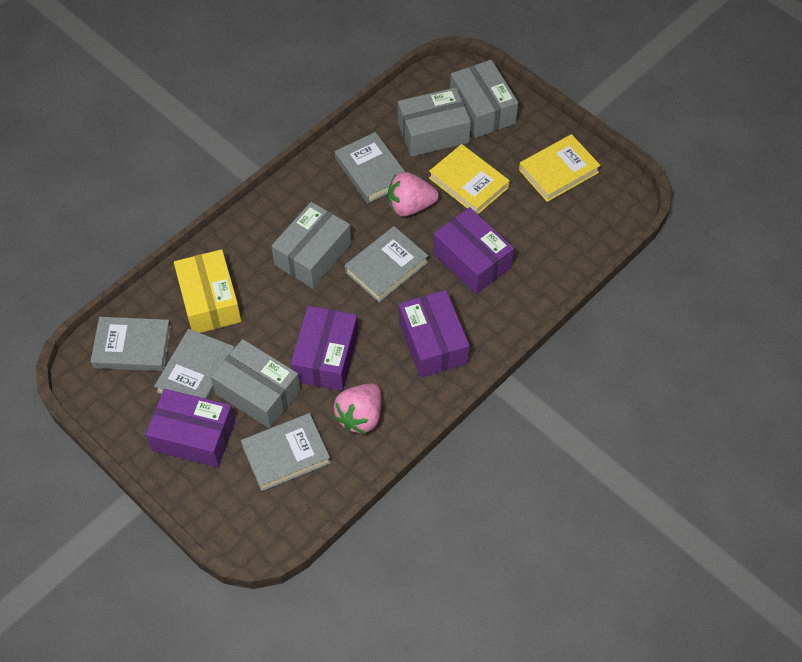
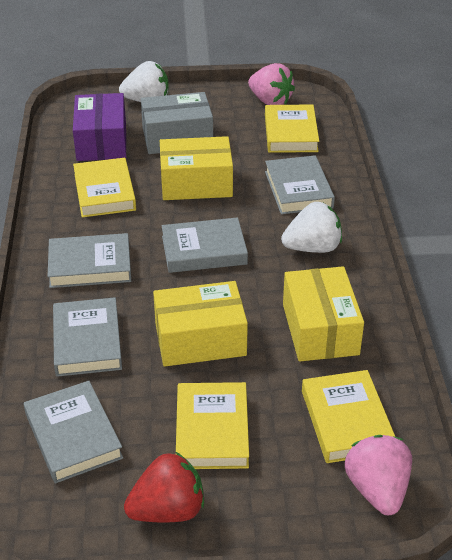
grey box: [211,339,301,429] [271,202,351,288] [398,87,471,157] [450,60,518,138] = 4 -> [141,92,213,154] = 1
purple box: [145,389,235,468] [291,306,358,391] [399,290,470,378] [433,207,514,294] = 4 -> [73,93,126,161] = 1
red strawberry: none = 0 -> [124,452,204,522] = 1
white strawberry: none = 0 -> [119,61,169,102] [281,202,342,253] = 2
yellow book: [429,144,510,214] [519,134,601,202] = 2 -> [73,158,136,217] [176,382,249,469] [265,105,319,153] [302,370,395,463] = 4
yellow box: [174,249,241,333] = 1 -> [153,281,248,367] [160,136,233,200] [283,266,364,362] = 3

